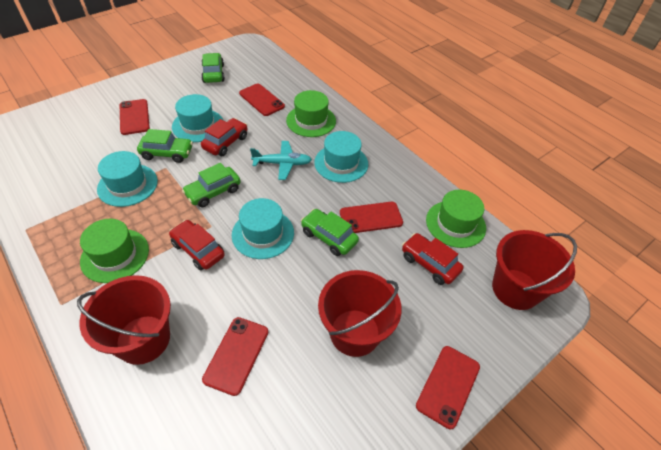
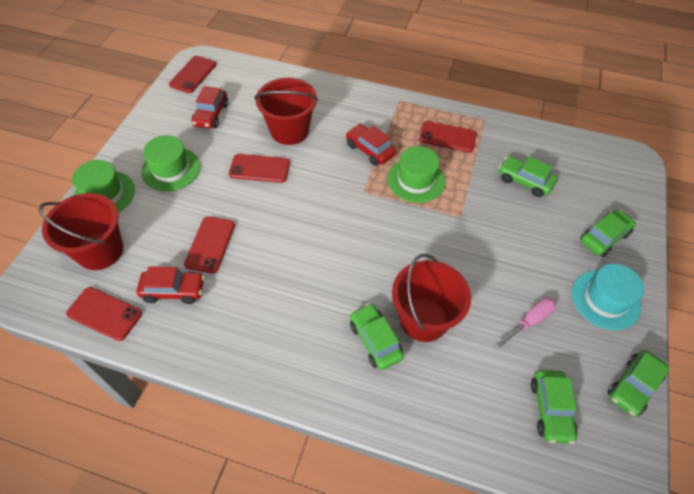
green car: [137,129,193,163] [182,163,241,207] [201,53,225,83] [301,209,359,256] = 4 -> [350,303,404,370] [499,156,557,197] [531,370,578,444] [580,209,636,257] [608,350,670,417] = 5
pink screwdriver: none = 0 -> [497,298,556,347] = 1
turquoise hat: [97,151,158,207] [172,94,223,142] [232,198,294,259] [314,131,368,183] = 4 -> [572,264,644,330] = 1
turquoise plane: [250,141,312,180] = 1 -> none = 0

